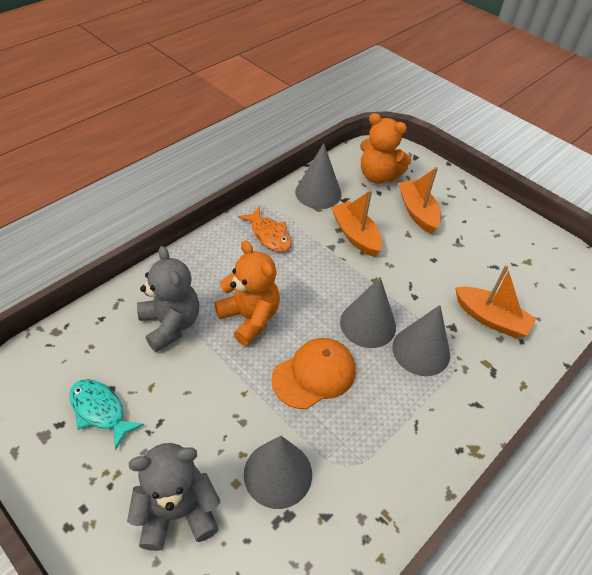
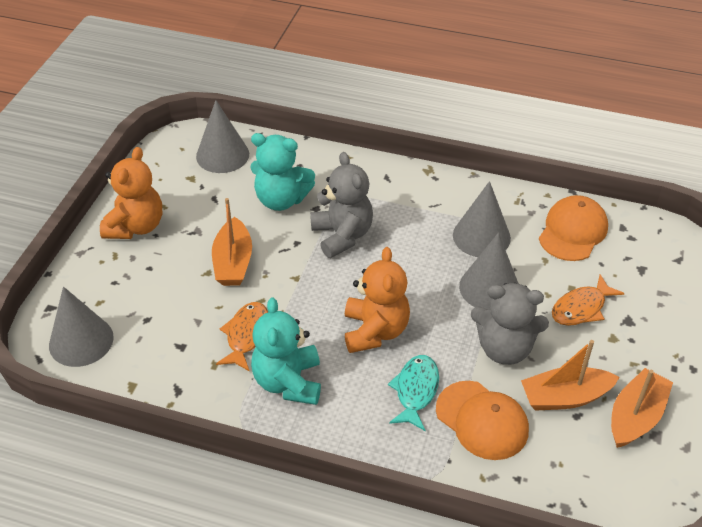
orange cap: [271,338,355,409] = 1 -> [436,381,529,460] [539,195,608,261] = 2
orange fish: [238,206,292,252] = 1 -> [216,302,268,372] [552,274,625,326] = 2
turquoise teddy bear: none = 0 -> [250,133,315,211] [251,298,321,405] = 2

